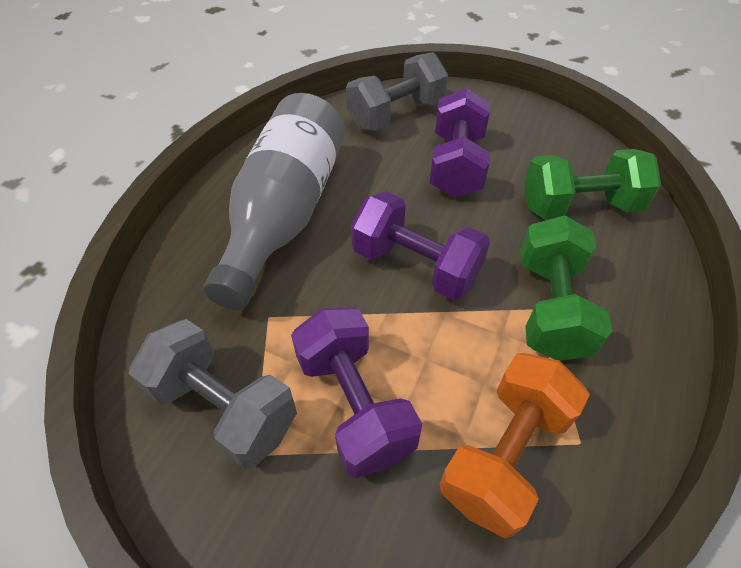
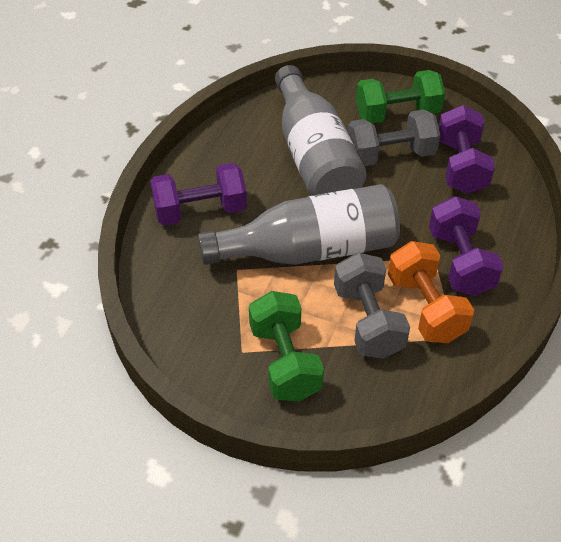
grey bottle: [203,93,345,310] = 1 -> [198,184,400,265] [275,65,367,196] = 2

